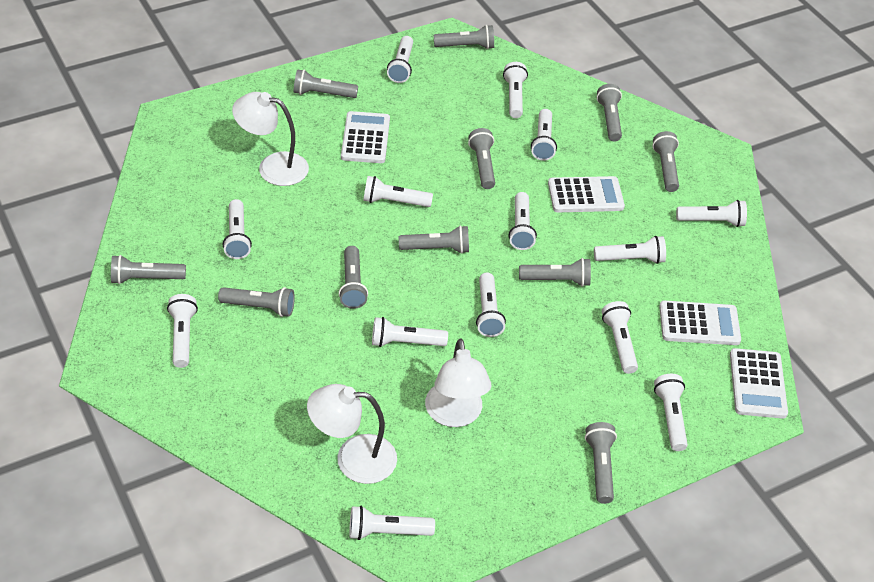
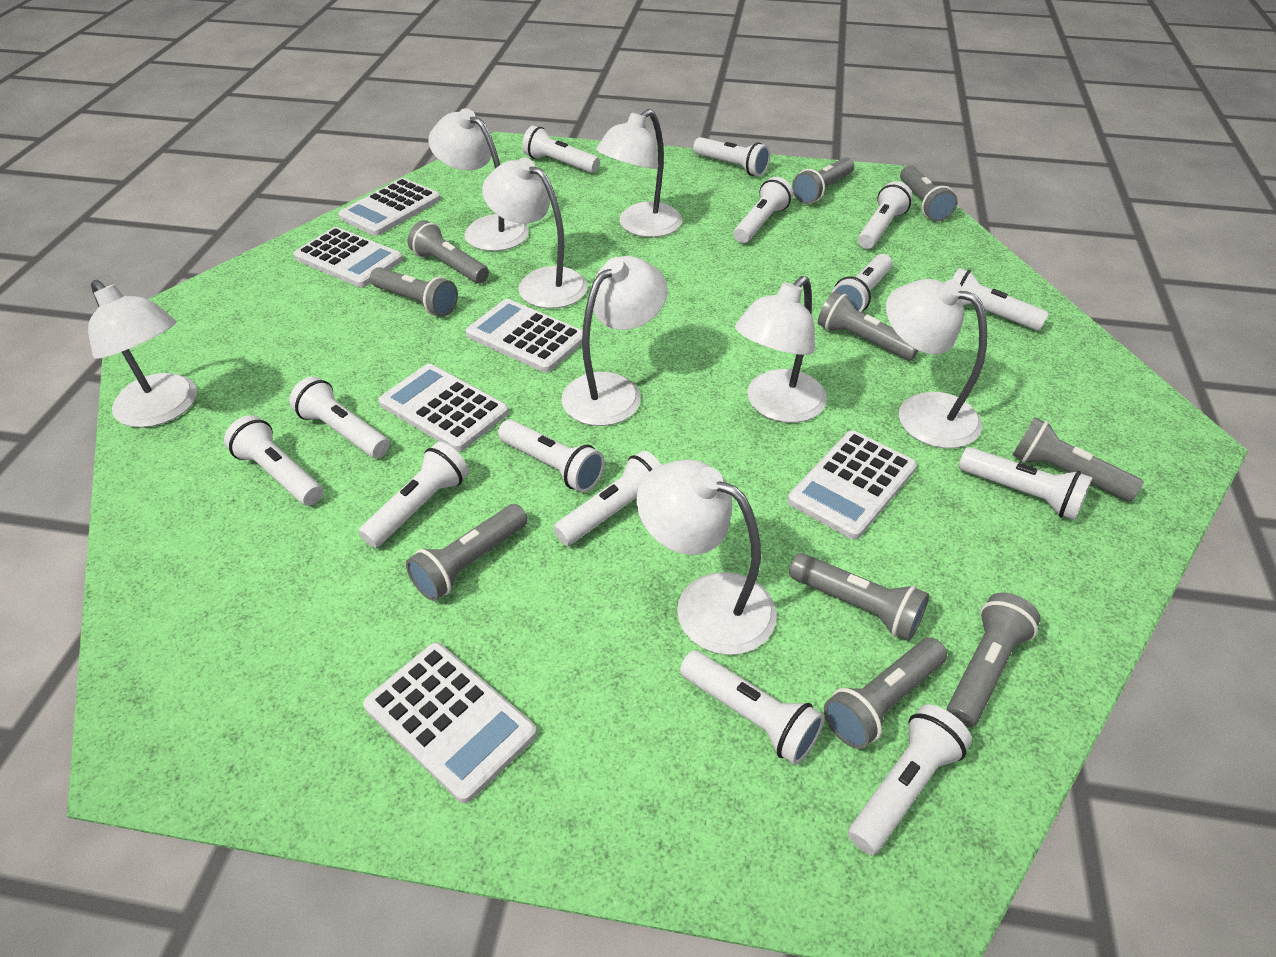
grey flashlight: [111,255,186,284] [218,287,295,317] [294,69,358,98] [339,246,368,309] [399,225,469,254] [434,25,494,49] [468,128,495,189] [519,258,591,287] [585,422,617,504] [597,84,622,142] [652,131,679,192] = 11 -> [370,267,458,317] [406,504,528,601] [407,220,489,284] [789,553,929,641] [792,157,854,204] [818,291,918,360] [824,637,947,749] [900,165,958,221] [947,592,1041,728] [1013,417,1144,501] = 10
white calculator: [341,111,390,163] [548,176,625,212] [659,300,741,345] [730,348,788,419] = 4 -> [293,227,403,287] [338,178,441,236] [363,642,537,803] [379,364,509,452] [465,299,583,373] [788,430,917,540] = 6
white lamp: [232,92,309,186] [307,384,397,484] [425,338,491,427] = 3 -> [88,280,197,428] [428,108,529,251] [482,158,588,308] [561,256,668,426] [596,109,682,237] [637,460,777,655] [735,276,827,423] [886,279,987,448] = 8

